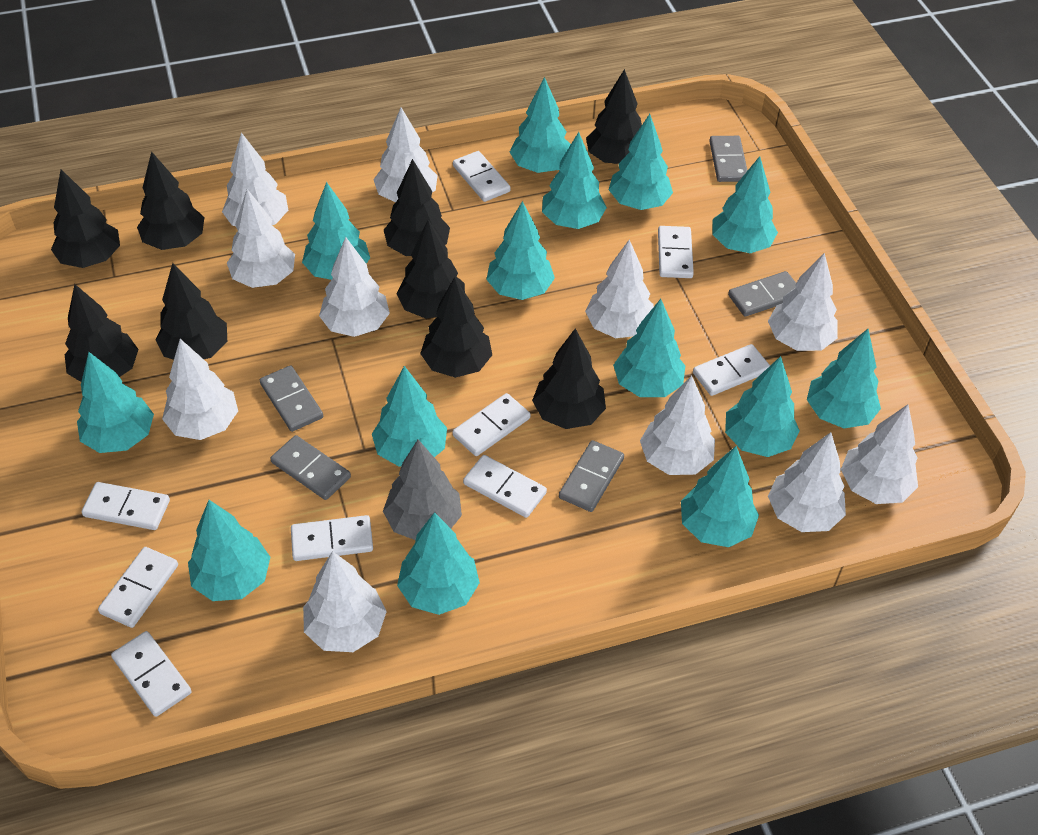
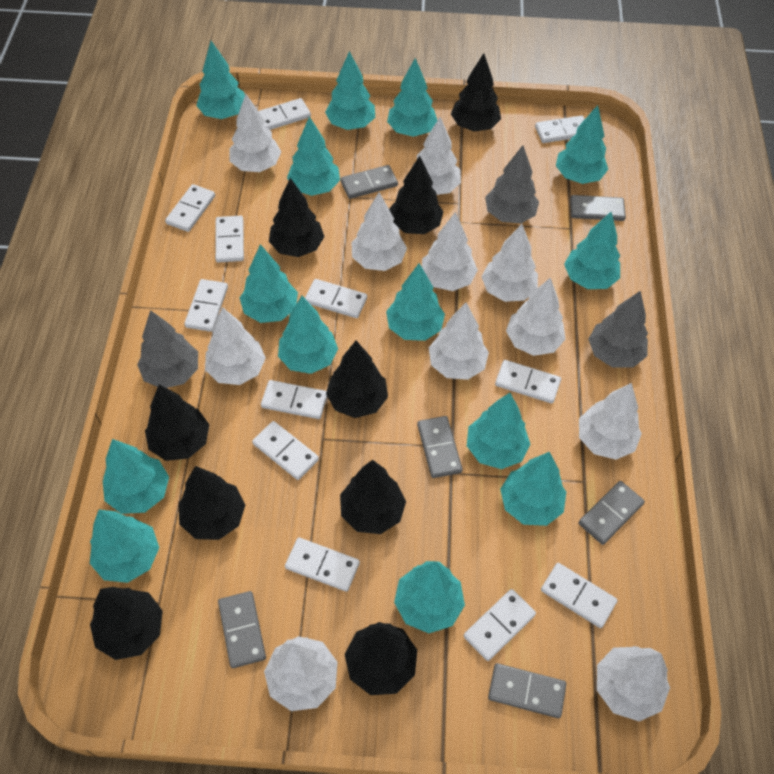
grey domino: [260,365,323,432] [270,435,351,500] [559,440,624,512] [709,136,748,182] [728,271,796,317] = 5 -> [218,591,266,668] [341,165,398,199] [417,416,463,478] [488,663,566,718] [570,195,626,221] [578,481,645,545] = 6
grey tree: [383,440,462,540] = 1 -> [137,310,198,388] [485,145,539,224] [588,291,648,368] = 3
white domino: [82,482,170,530] [98,547,178,628] [111,631,192,717] [291,515,373,561] [453,151,510,202] [453,393,530,456] [463,455,547,518] [658,226,694,278] [693,344,770,396] = 9 -> [165,184,215,232] [184,279,228,332] [215,216,244,262] [252,421,319,480] [259,98,311,130] [261,380,327,419] [285,538,360,592] [305,279,367,318] [464,589,536,661] [495,360,561,404] [535,116,585,143] [541,563,617,628] = 12

